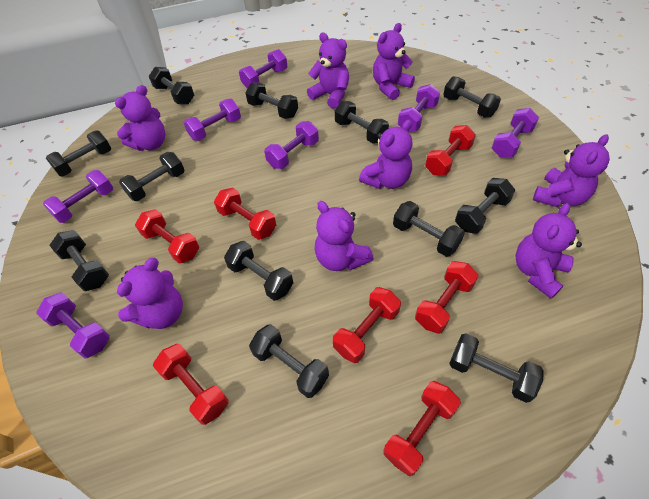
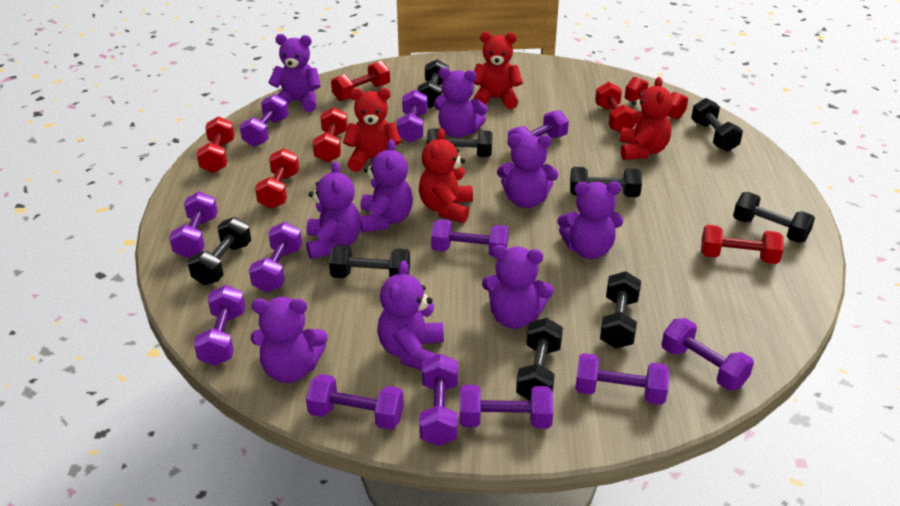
black dumbbell: [46,130,111,176] [50,230,109,291] [119,152,184,201] [149,67,194,104] [224,241,293,301] [245,83,298,119] [249,324,329,398] [335,101,389,144] [393,201,465,257] [443,76,501,118] [449,333,544,403] [455,178,515,234] = 12 -> [188,217,251,285] [329,244,410,278] [417,59,449,109] [427,128,493,157] [516,318,563,401] [570,167,642,197] [600,271,641,349] [691,98,743,152] [733,192,815,243] = 9
purple dumbbell: [36,292,110,358] [43,170,113,223] [184,99,241,141] [239,49,287,88] [264,121,319,169] [398,84,440,132] [492,108,539,158] = 7 -> [169,191,218,258] [194,285,245,366] [240,94,289,147] [249,222,302,292] [306,374,404,430] [397,90,428,143] [419,354,458,446] [431,219,509,257] [460,385,553,429] [508,110,569,149] [575,353,670,405] [662,318,754,390] = 12
purple teddy bear: [115,85,165,151] [117,258,183,329] [307,33,349,109] [314,201,374,271] [359,120,413,189] [373,23,415,100] [516,203,582,299] [533,134,610,207] = 8 -> [251,297,328,383] [268,34,321,112] [306,161,361,259] [360,139,413,233] [377,261,444,371] [434,67,488,138] [482,245,554,329] [497,133,558,208] [558,182,623,259] = 9
red teddy bear: none = 0 -> [343,88,401,172] [419,129,473,223] [473,32,523,109] [620,77,673,160] = 4

